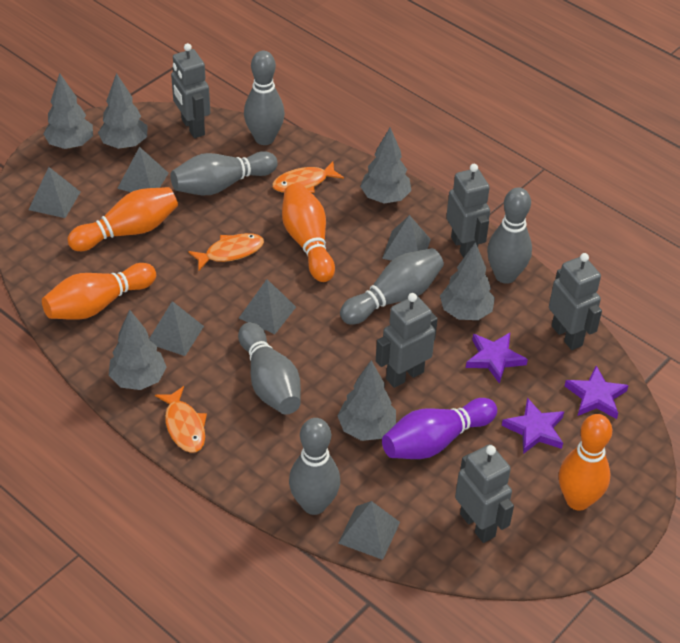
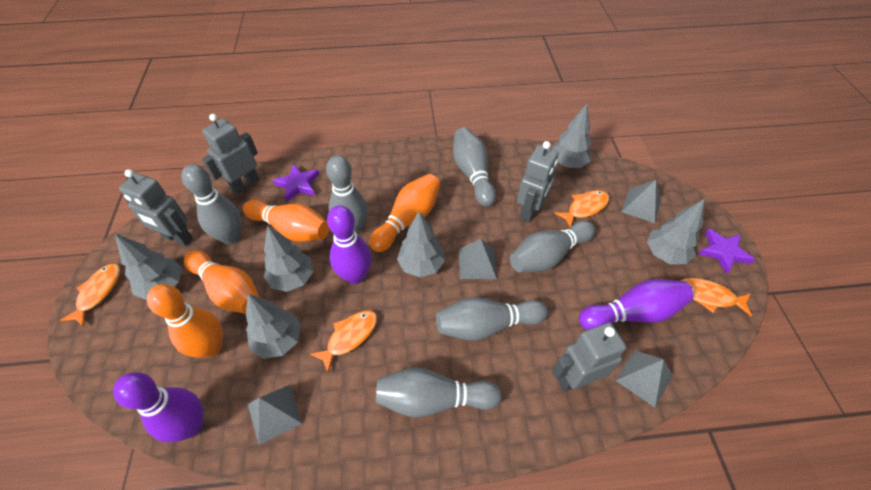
grey pyramid: [29,167,80,218] [117,147,169,192] [149,301,204,356] [239,279,296,334] [338,501,400,560] [382,215,431,261] = 6 -> [248,385,303,445] [459,239,497,279] [615,350,673,407] [621,180,661,223] = 4
grey robot: [171,43,210,138] [376,293,438,388] [446,164,490,258] [455,444,514,543] [549,253,602,350] = 5 -> [119,169,193,246] [202,114,260,195] [517,141,559,223] [552,322,626,392] = 4
orange fish: [155,386,207,453] [188,233,264,271] [272,161,344,193] = 3 -> [60,263,120,327] [310,310,377,372] [554,190,609,227] [680,278,752,316] = 4
purple bowling pin: [382,398,497,459] = 1 -> [113,372,204,442] [327,205,372,284] [579,279,694,330] = 3
purple star: [466,333,528,384] [502,398,564,454] [565,366,629,419] = 3 -> [273,164,319,202] [698,228,755,274] = 2

